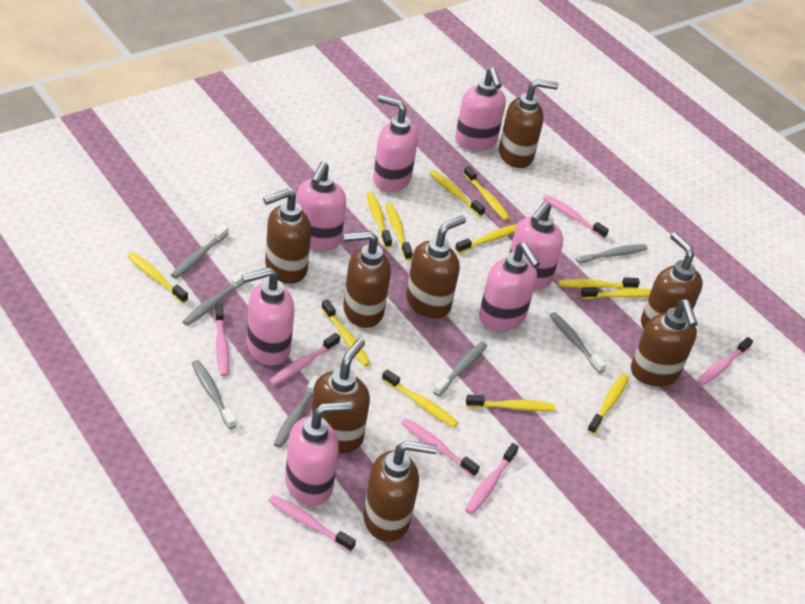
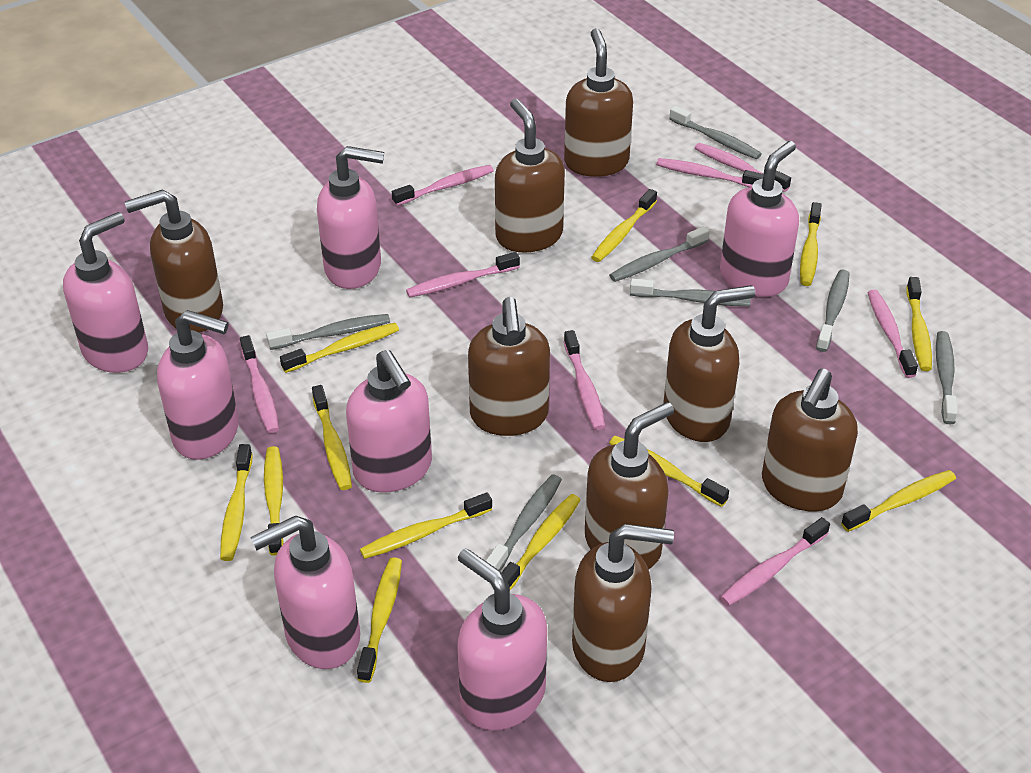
pink toothbrush: [214,303,230,376] [268,495,356,552] [269,333,340,386] [401,418,480,477] [465,443,519,515] [543,195,609,239] [697,337,753,386] = 7 -> [240,335,279,433] [392,165,494,206] [406,252,520,298] [564,330,605,430] [656,158,763,188] [695,143,791,192] [720,517,830,606] [867,290,918,378] = 8

